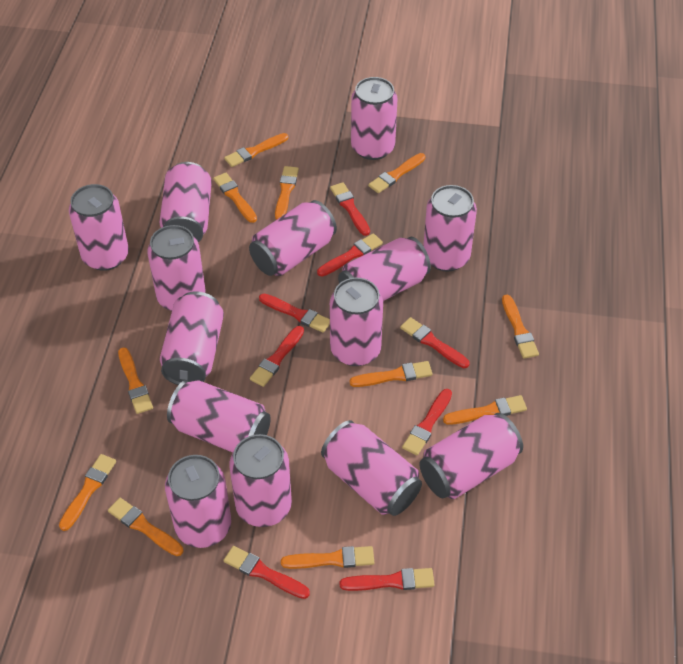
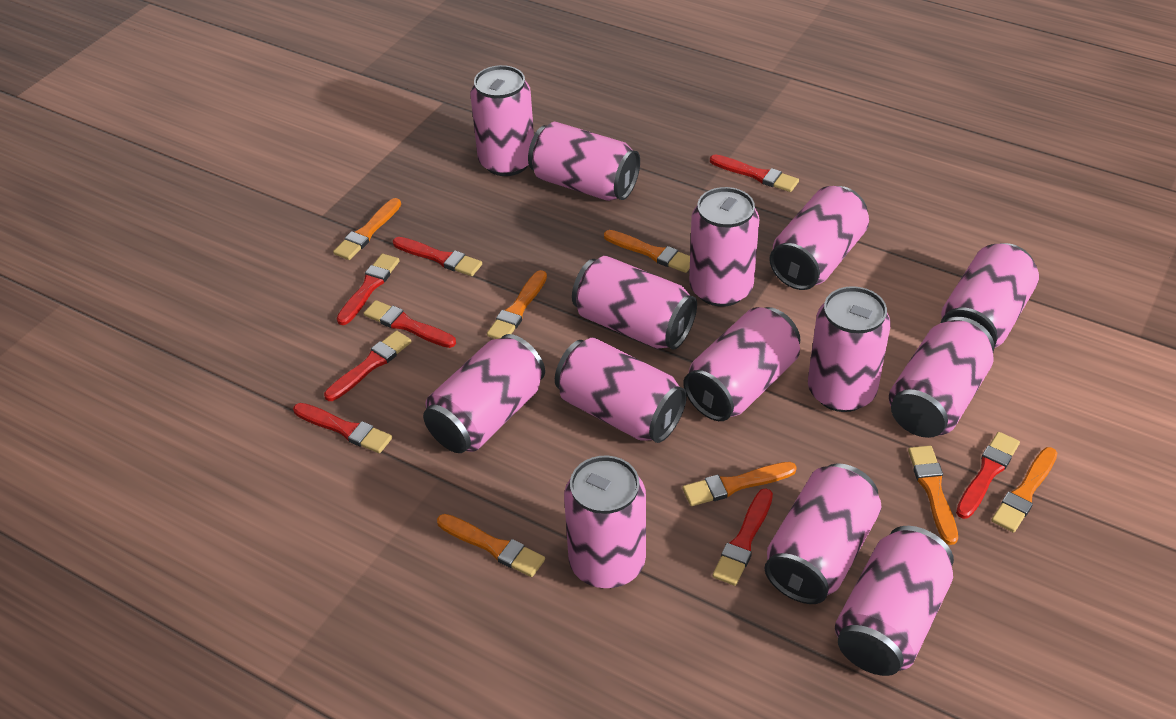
orange brush: [59,454,116,531] [108,498,183,556] [118,347,153,414] [214,173,257,223] [224,133,288,167] [275,166,299,220] [281,546,374,569] [350,361,433,387] [368,153,425,193] [443,395,527,425] [502,295,539,359] = 11 -> [333,198,401,260] [437,514,545,577] [487,270,547,339] [604,230,690,273] [682,462,797,506] [908,446,958,545] [991,447,1057,533] = 7

